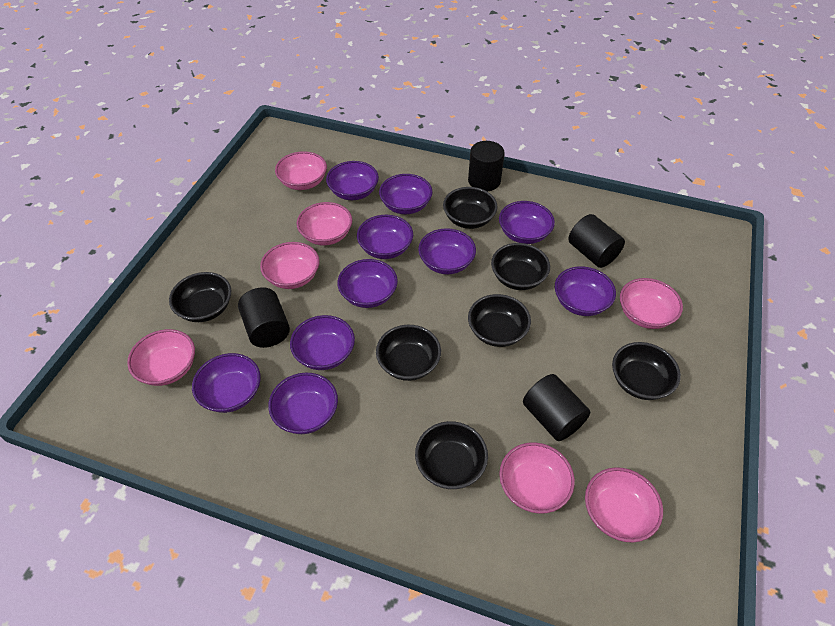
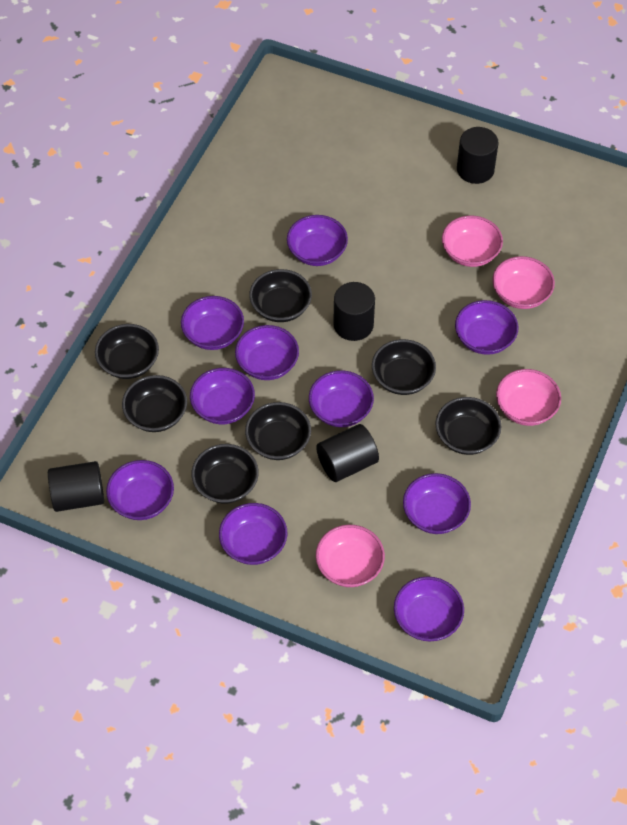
pink bowl: [127,329,195,386] [260,242,319,289] [275,151,327,190] [297,202,352,245] [499,442,575,514] [585,467,663,542] [620,278,683,329] = 7 -> [316,524,385,587] [442,216,503,267] [492,256,555,309] [496,369,561,426] = 4

